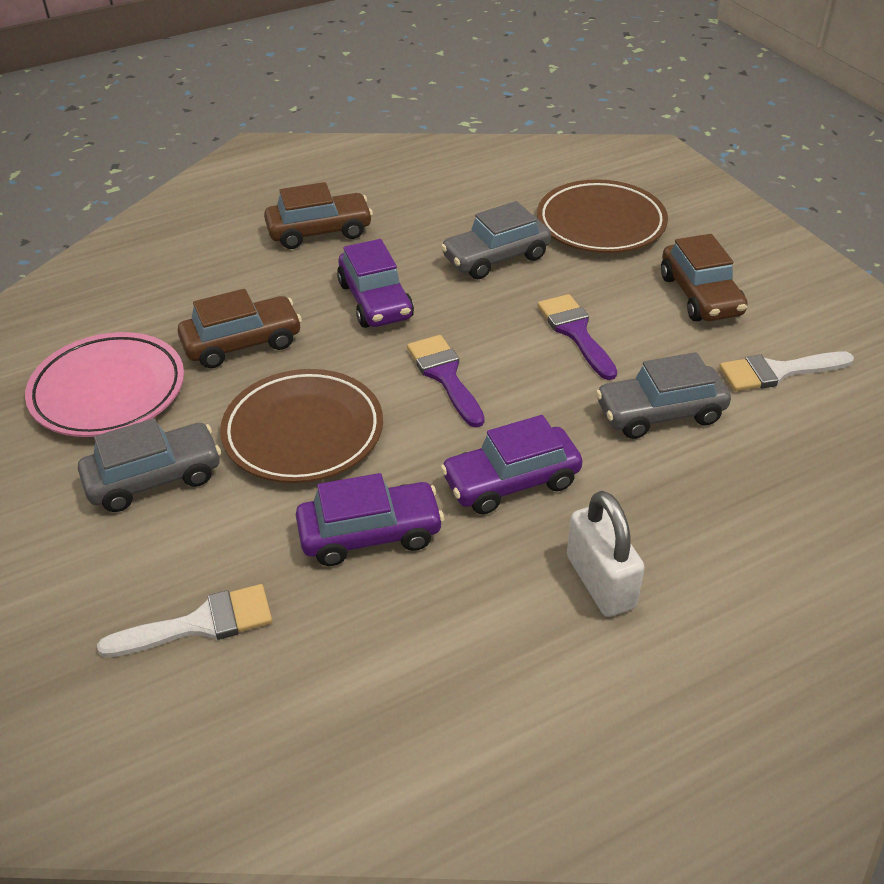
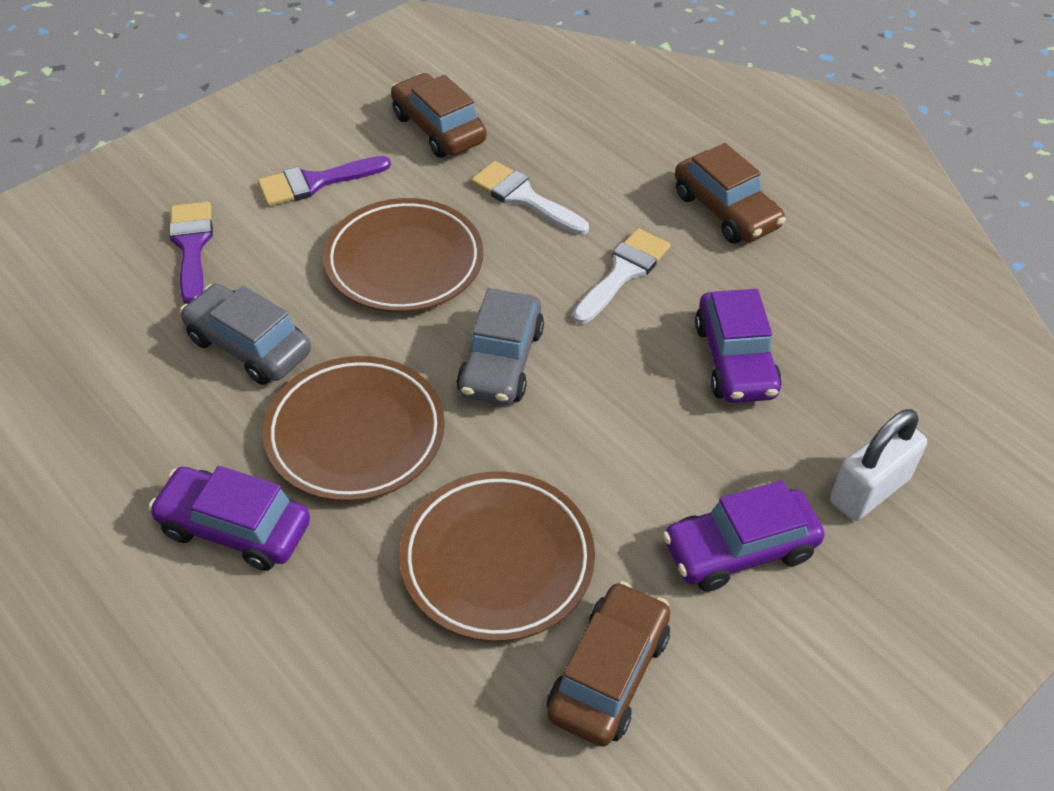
brown plate: [220,369,383,483] [537,179,668,253] = 2 -> [263,356,445,502] [323,198,483,312] [399,471,595,642] = 3
grey car: [78,418,221,512] [440,201,551,279] [596,352,731,439] = 3 -> [180,284,311,385] [456,288,544,405] = 2
pink plate: [25,332,184,437] = 1 -> none = 0

